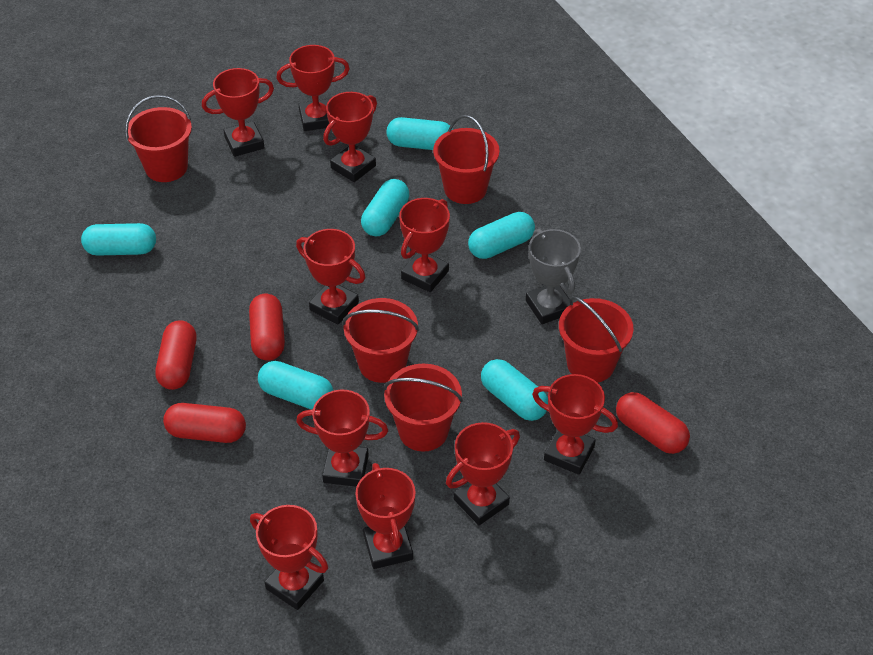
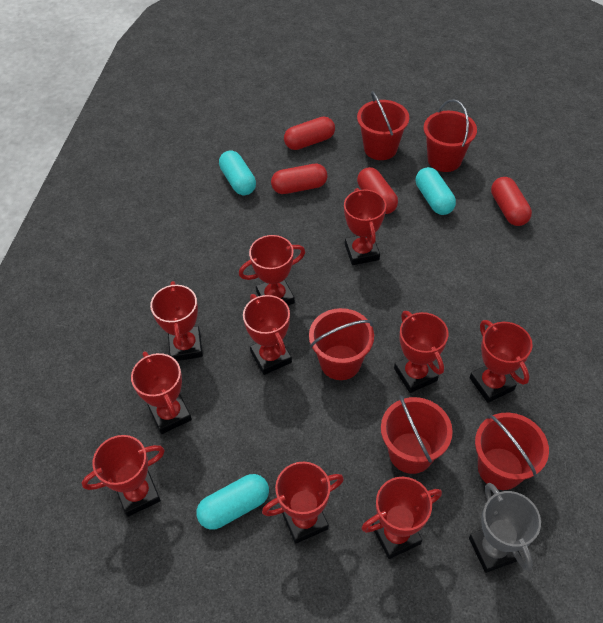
turquoise capsule: [81,223,156,256] [258,361,333,409] [361,179,409,236] [386,117,453,150] [468,212,535,259] [481,359,548,421] = 6 -> [196,474,269,530] [219,150,256,195] [416,167,456,215] = 3

